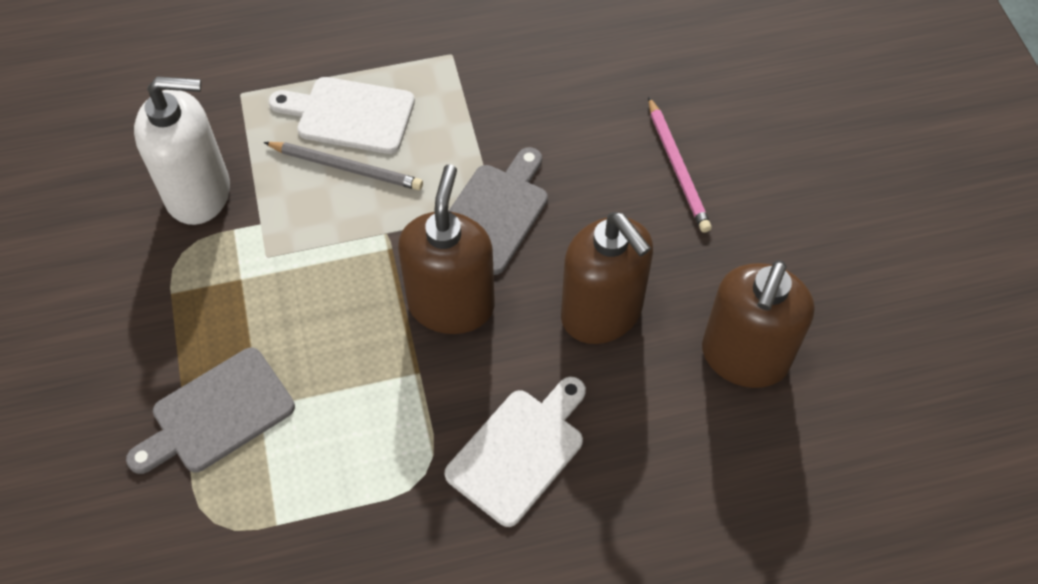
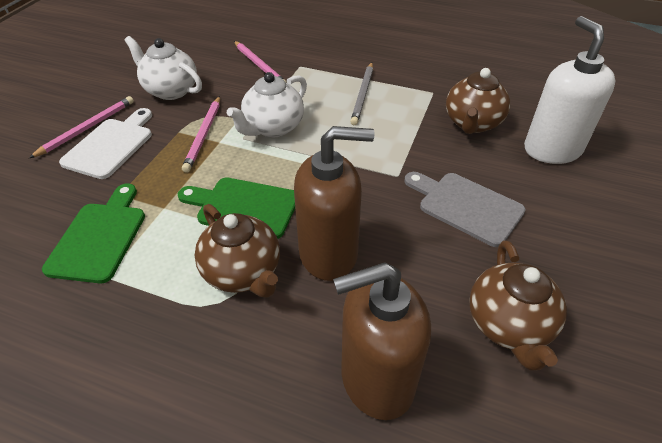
brown soap dispenser: [398,164,495,334] [561,212,653,344] [702,260,815,388] = 3 -> [294,126,375,281] [333,262,431,420] = 2
brown teapot: none = 0 -> [195,204,280,298] [446,68,510,134] [469,241,567,371] = 3
green cutting board: none = 0 -> [42,184,145,283] [178,178,295,239] = 2
grey cutting board: [126,348,295,474] [448,147,548,275] = 2 -> [404,172,526,247] = 1
pink pencil: [648,97,712,233] = 1 -> [29,96,134,158] [182,96,220,173] [234,41,287,83] = 3
white cutting board: [269,77,415,154] [444,377,586,527] = 2 -> [59,108,152,179] = 1
white teapot: none = 0 -> [125,36,202,100] [227,72,307,137] = 2

